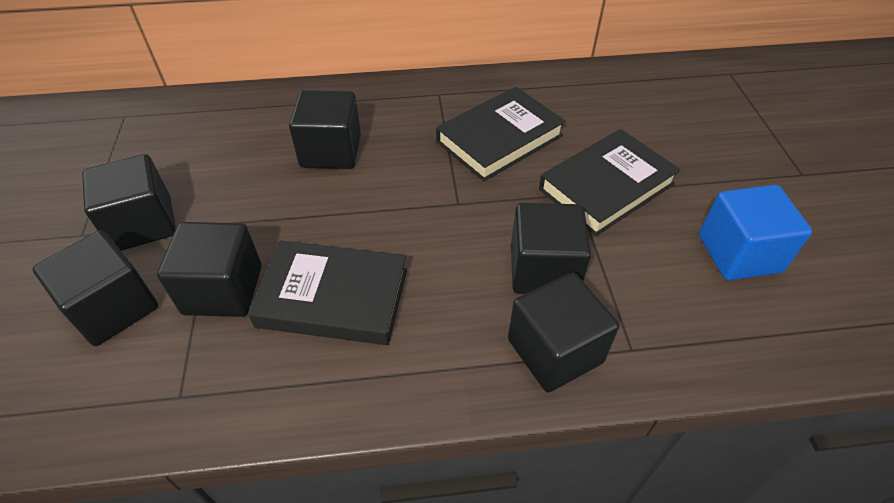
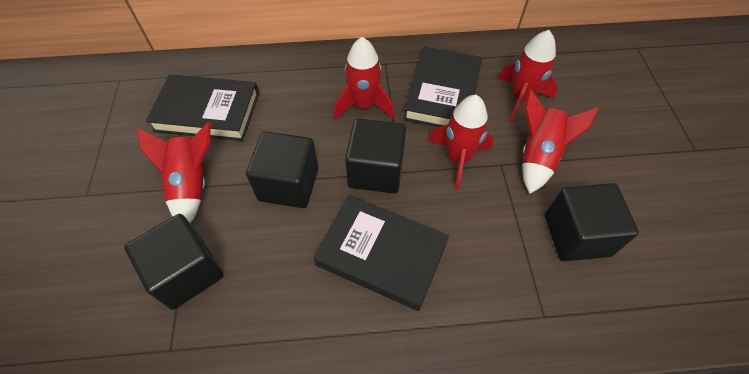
black cube: [33,230,158,346] [82,154,176,251] [157,222,262,317] [289,90,361,169] [508,272,619,392] [511,203,591,294] = 6 -> [124,214,224,310] [246,131,318,208] [345,119,406,193] [545,183,639,261] = 4
blue cube: [699,185,812,280] = 1 -> none = 0
red rocket: none = 0 -> [137,122,211,223] [334,37,395,119] [428,95,493,190] [498,30,558,123] [522,88,599,194] = 5

